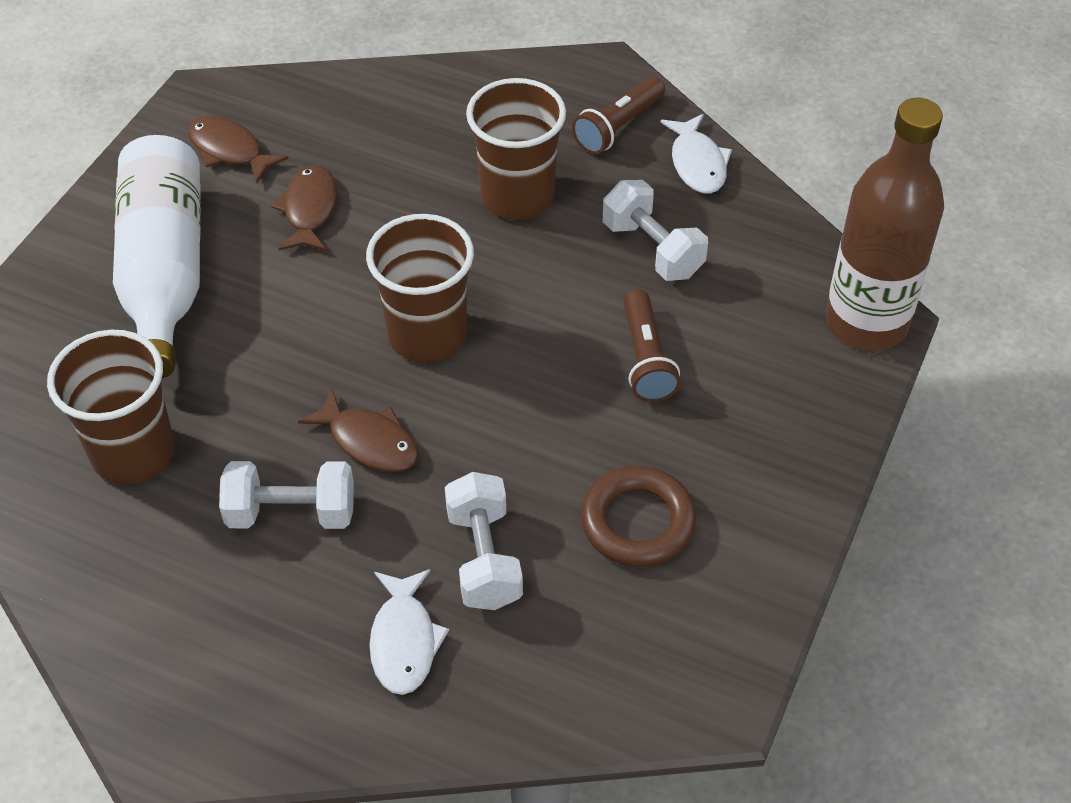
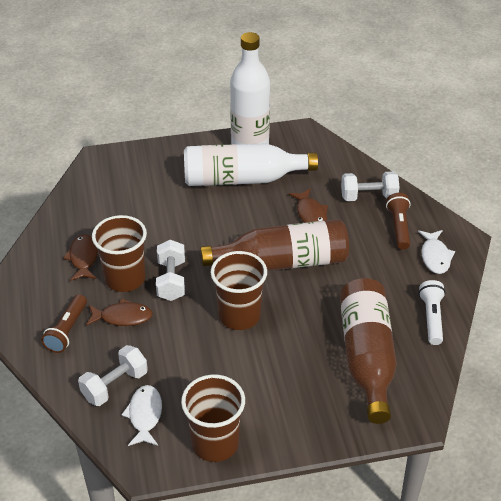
brown bottle: [826,98,944,351] = 1 -> [200,219,349,271] [340,278,397,424] = 2
brown ring: [581,466,696,567] = 1 -> none = 0
white bottle: [113,135,201,378] = 1 -> [184,143,318,186] [230,32,270,145] = 2
white flashlight: none = 0 -> [418,280,445,345] = 1

